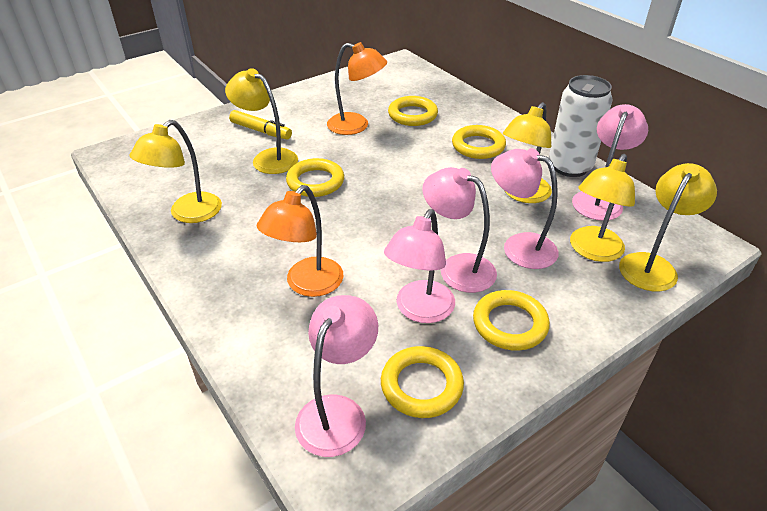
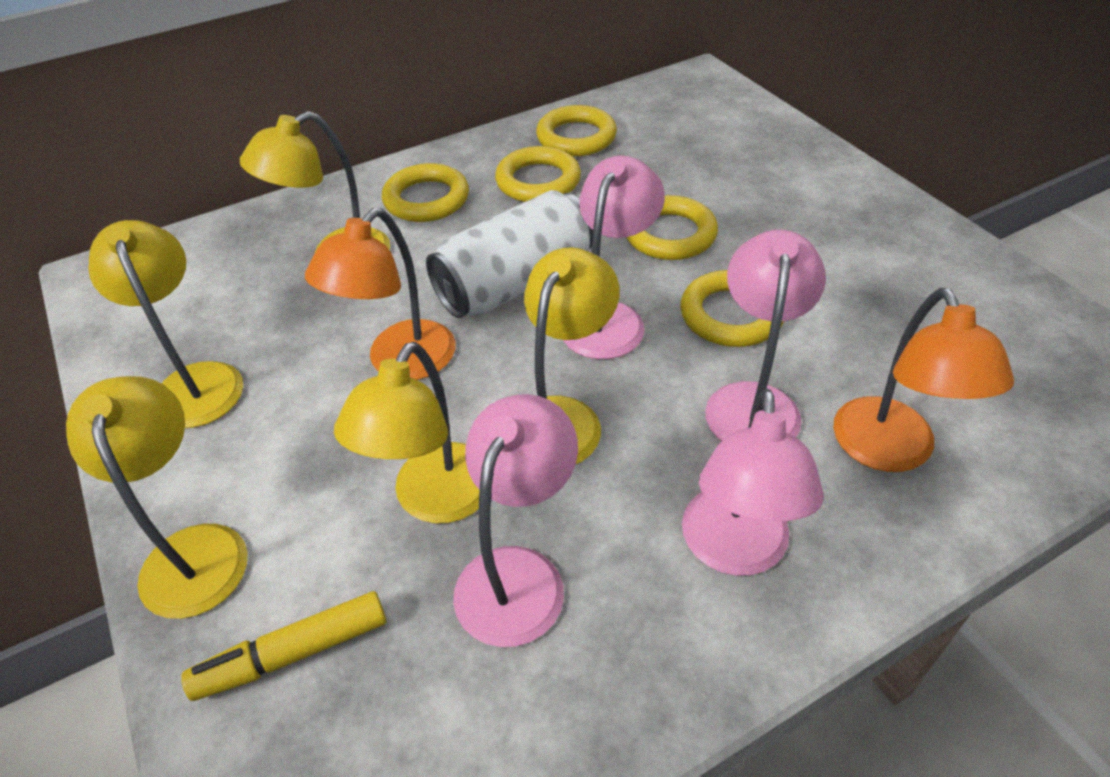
pink lamp: [295,295,378,457] [384,209,455,323] [422,167,497,293] [491,148,559,269] [572,104,648,221] = 5 -> [453,394,578,647] [563,156,665,359] [682,389,824,576] [705,230,826,441] = 4

